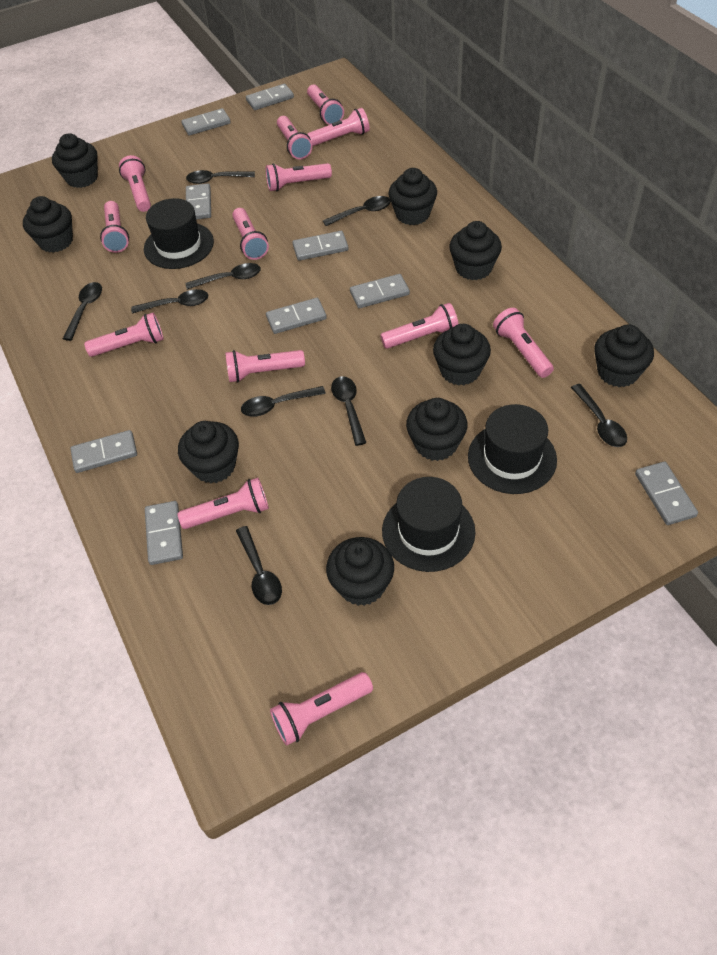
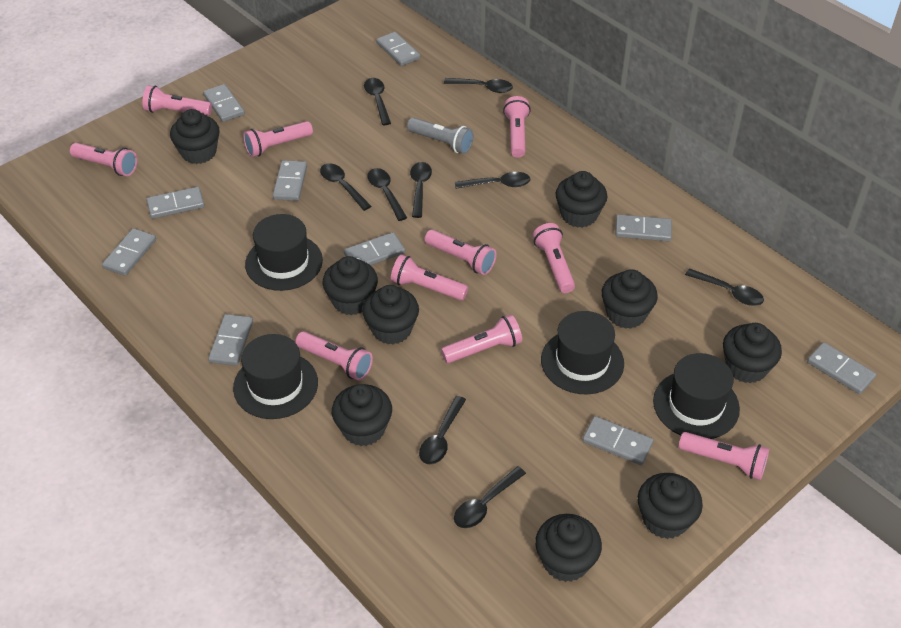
black hat: [144,198,214,269] [382,477,476,572] [468,404,557,494] = 3 -> [233,334,318,419] [245,214,323,291] [541,311,624,394] [653,353,740,439] = 4
grey domino: [70,430,137,473] [145,501,183,565] [181,108,231,136] [186,183,211,220] [246,84,294,110] [266,298,327,334] [292,231,349,261] [350,274,410,308] [635,462,698,525] = 9 -> [102,228,156,276] [146,187,205,219] [203,84,245,122] [208,314,253,366] [273,160,307,201] [344,232,405,265] [376,32,420,66] [583,416,653,465] [615,214,672,241] [807,342,876,394] = 10
grey flashlight: none = 0 -> [407,118,474,154] = 1
pink flashlight: [84,312,164,357] [100,201,129,253] [119,155,151,212] [178,478,269,529] [225,350,305,382] [232,208,269,260] [266,163,332,191] [270,672,373,746] [277,116,312,159] [307,84,344,125] [307,108,370,146] [380,303,459,349] [493,308,554,378] = 13 -> [70,143,137,176] [142,85,212,116] [243,121,313,157] [295,331,373,381] [391,254,468,300] [425,230,496,275] [441,315,522,363] [503,96,531,158] [533,223,575,293] [679,432,769,480] = 10

